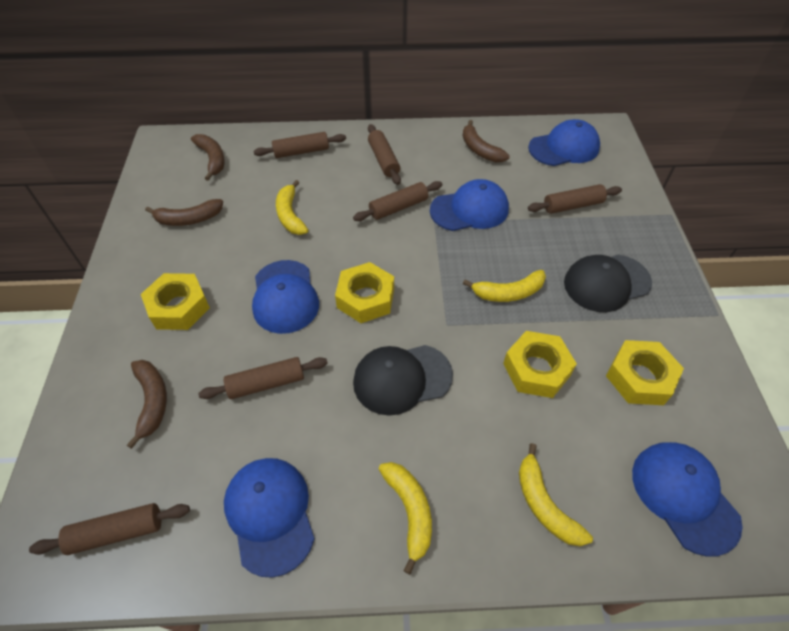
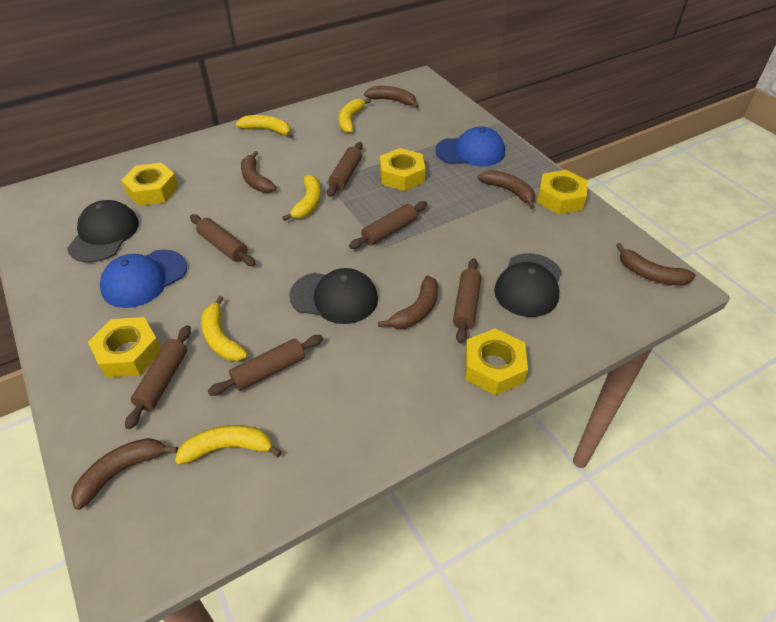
black cap: [353,345,453,416] [564,255,652,312] = 2 -> [67,200,139,262] [289,268,378,324] [494,253,562,317] = 3
blue cap: [224,458,315,578] [252,260,319,334] [430,179,509,231] [528,119,600,166] [632,442,742,557] = 5 -> [100,250,187,308] [435,126,505,167] = 2
brown banana: [127,360,167,449] [145,199,223,226] [191,134,225,181] [463,120,510,162] = 4 -> [71,438,178,510] [241,151,277,193] [364,86,419,108] [378,276,438,329] [478,170,535,209] [616,243,696,286] = 6
yellow banana: [276,180,308,235] [379,462,432,575] [463,270,546,302] [519,443,593,546] = 4 -> [175,425,281,465] [201,296,248,361] [236,115,293,138] [282,175,321,221] [339,98,371,133] = 5
yellow nut: [141,273,210,330] [335,262,394,323] [503,331,577,398] [606,340,684,405] = 4 -> [88,317,161,378] [121,163,178,206] [380,148,426,191] [465,328,528,396] [537,170,588,214] = 5

